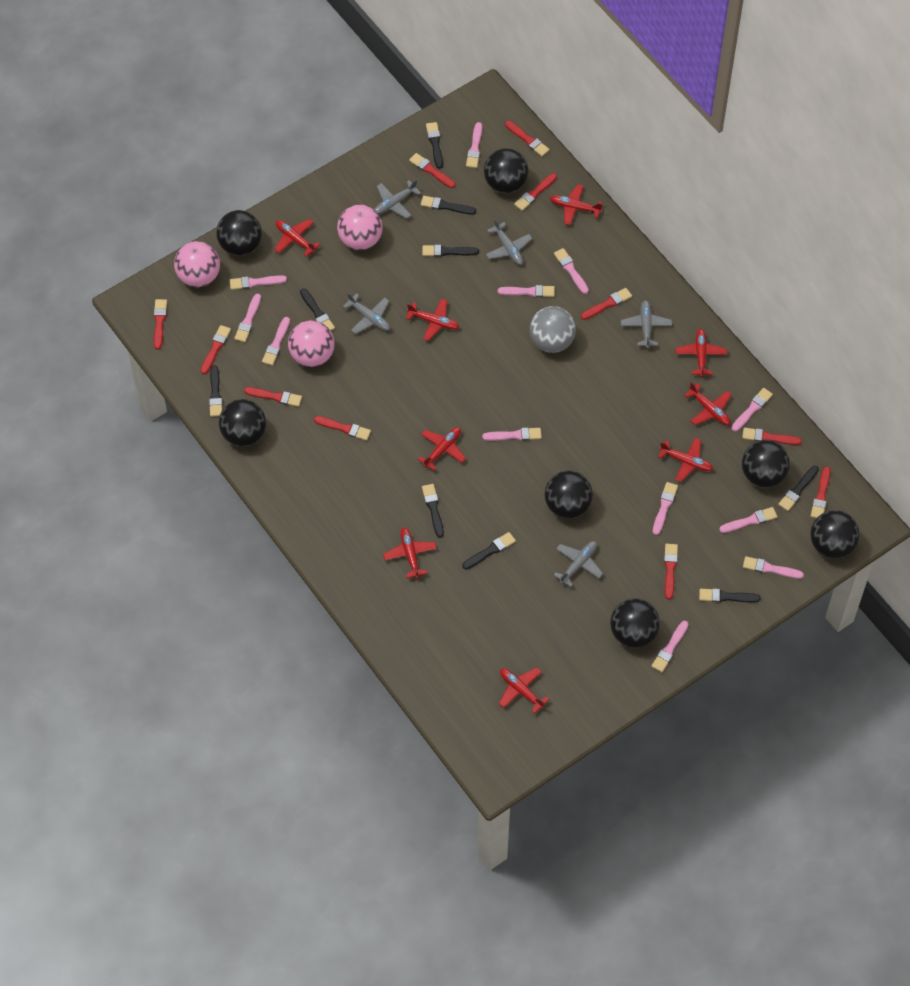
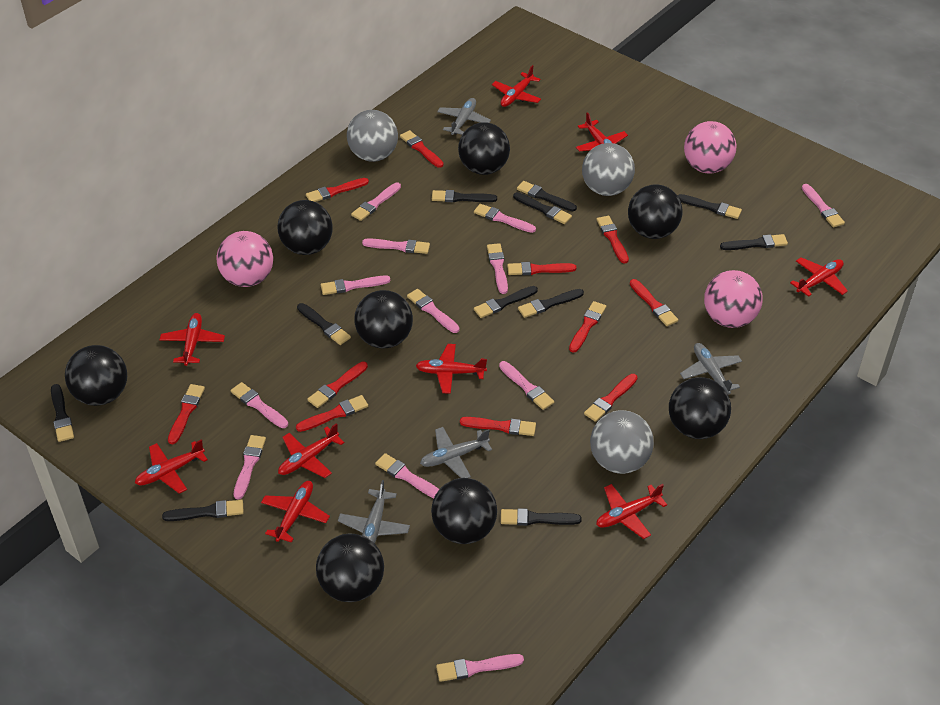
black ball: [216,210,262,256] [219,399,266,446] [484,148,528,193] [544,470,593,519] [610,598,660,648] [742,440,790,488] [810,510,860,559] = 7 -> [65,345,127,406] [278,200,333,255] [316,533,384,602] [354,290,413,348] [431,478,497,544] [458,122,510,175] [628,184,682,239] [669,377,731,439] = 8
black brush: [209,366,222,417] [300,289,335,331] [421,196,476,215] [422,245,479,257] [422,484,444,538] [426,122,443,169] [462,532,516,570] [699,589,761,602] [778,466,819,511] = 9 -> [51,384,74,442] [162,499,244,521] [297,303,351,345] [432,190,497,202] [474,286,538,318] [501,508,582,526] [513,192,572,224] [517,181,577,211] [518,289,584,318] [677,194,742,219] [720,234,788,250] = 11
grey ball: [530,306,576,353] = 1 -> [347,110,398,162] [582,143,635,196] [590,410,654,474] = 3
grey plane: [343,293,390,334] [374,179,421,219] [486,218,532,265] [554,541,603,587] [621,300,672,348] = 5 -> [338,480,410,544] [420,427,492,478] [437,98,491,135] [680,343,742,394] = 4

